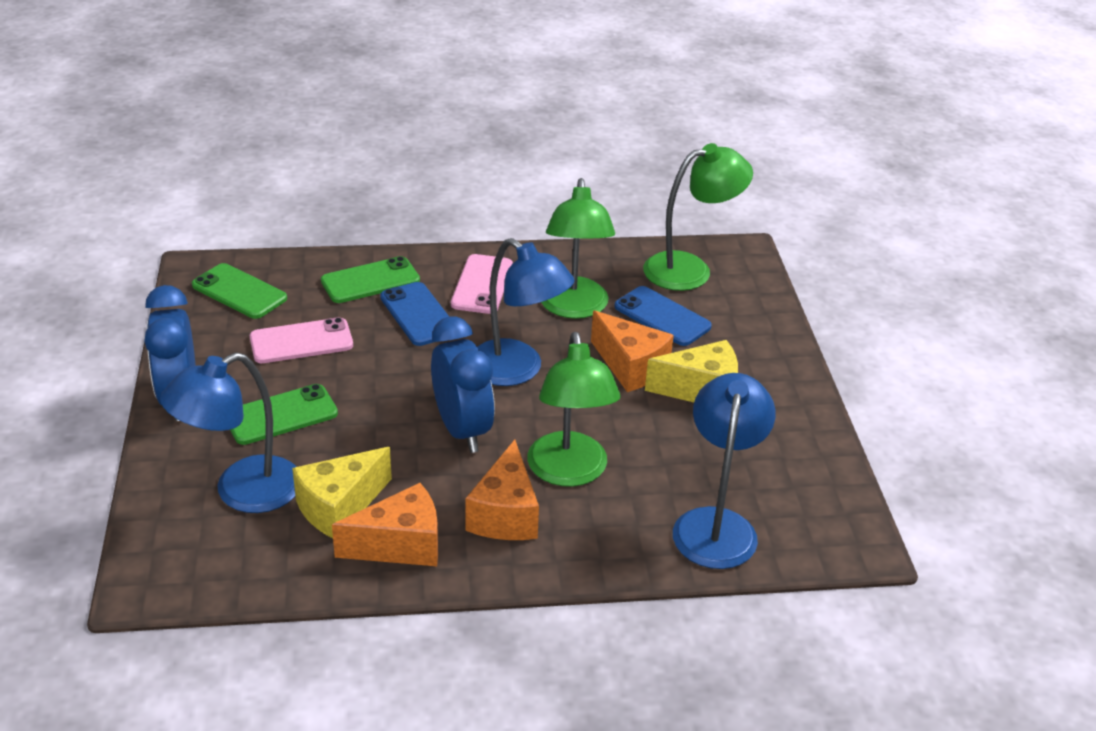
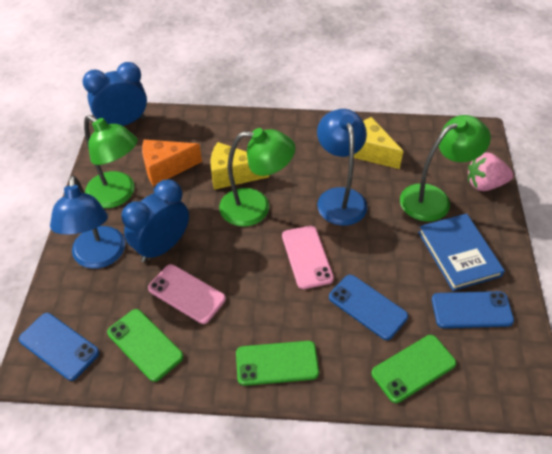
blue book: none = 0 -> [418,214,505,291] = 1
blue lamp: [160,352,297,513] [477,238,575,386] [673,373,776,569] = 3 -> [50,175,125,269] [317,109,368,226] = 2
blue phone: [380,282,449,346] [614,286,712,346] = 2 -> [19,313,99,381] [329,275,408,340] [432,291,514,328] = 3
orange cheese: [332,483,438,566] [465,440,539,540] [591,311,674,392] = 3 -> [142,140,202,186] = 1
pink strawberry: none = 0 -> [468,152,513,191] = 1

